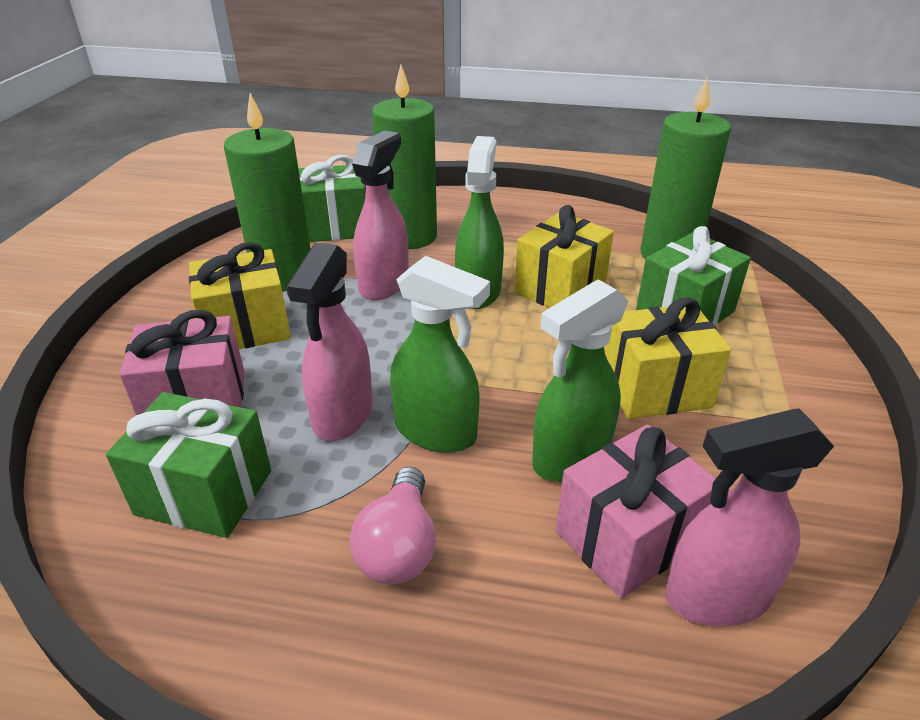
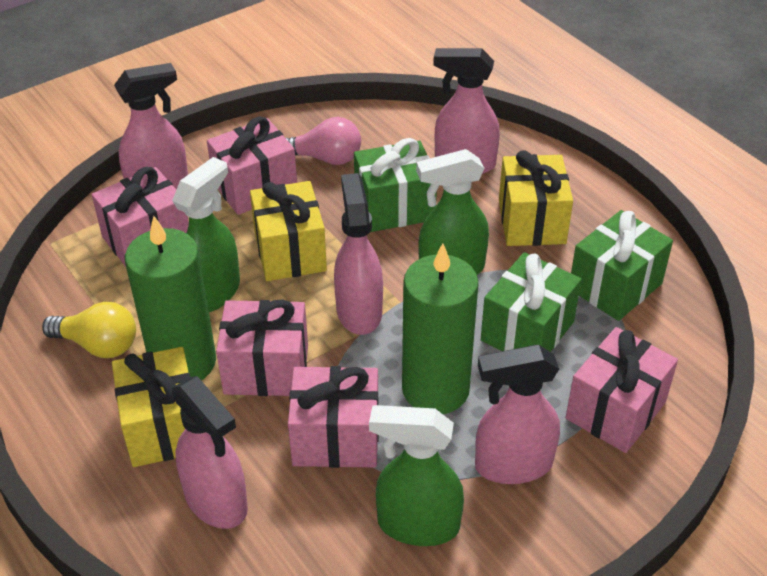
green candle: [224,93,311,292] [372,65,437,249] [640,77,731,259] = 3 -> [125,216,216,380] [402,243,479,414] = 2
pink gift: [119,310,245,415] [556,425,716,599] = 2 -> [92,167,189,267] [207,117,297,215] [216,299,308,396] [288,366,379,468] [565,327,678,453] = 5
pink spray bottle: [286,243,373,441] [352,130,409,300] [665,408,834,626] = 3 -> [114,63,188,190] [172,376,248,529] [334,173,383,335] [433,48,500,174] [475,345,560,484] = 5
yellow light bulb: none = 0 -> [42,302,136,358] = 1

